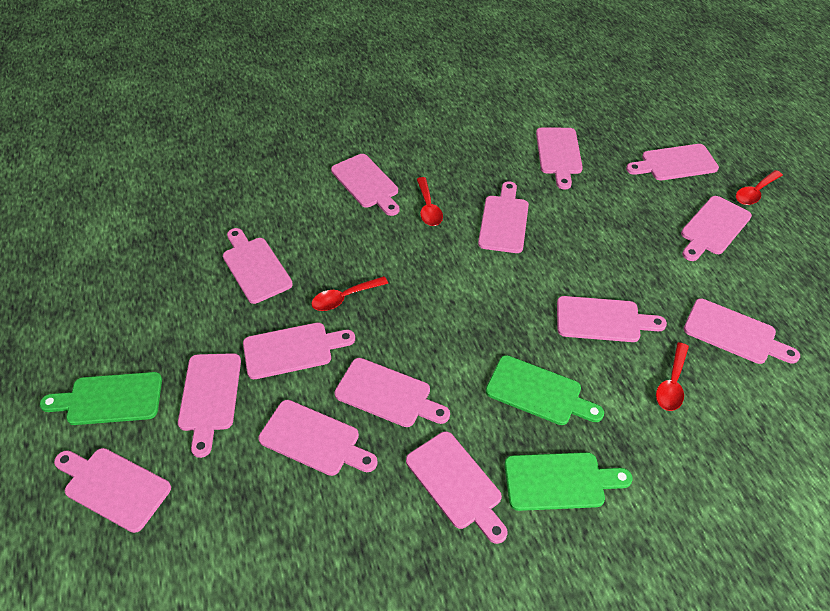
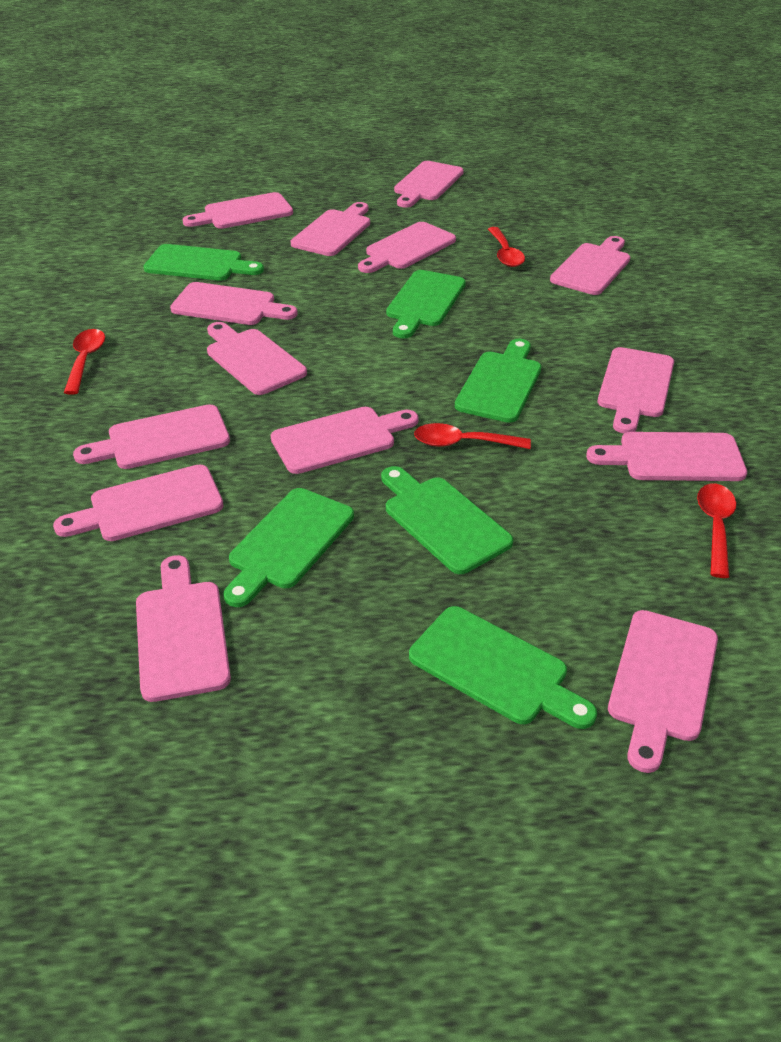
green cutting board: [40,372,162,425] [486,355,604,425] [504,452,633,511] = 3 -> [143,244,264,281] [224,488,354,607] [381,466,513,574] [386,270,466,339] [409,606,597,729] [455,338,541,423] = 6

